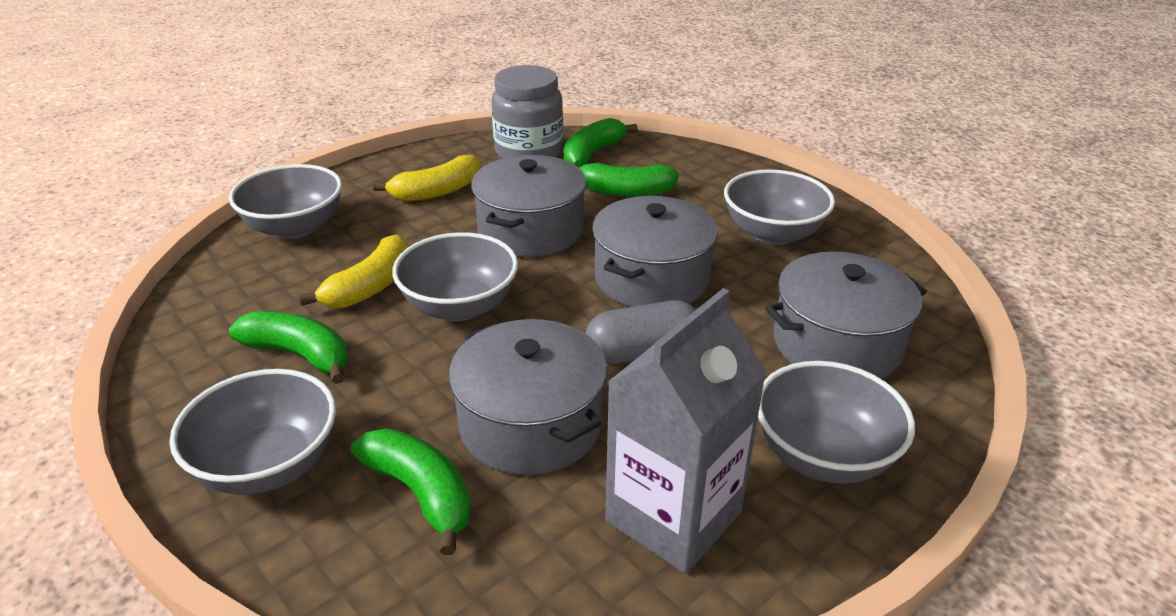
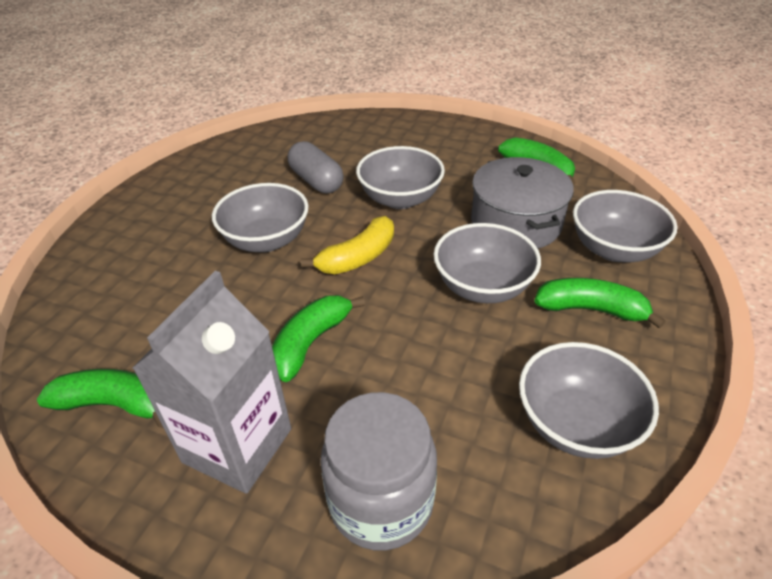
grey pot: [449,319,607,475] [471,155,587,257] [592,196,718,307] [765,252,927,379] = 4 -> [471,157,574,249] = 1
yellow banana: [299,234,409,308] [373,155,481,202] = 2 -> [301,216,394,274] = 1

